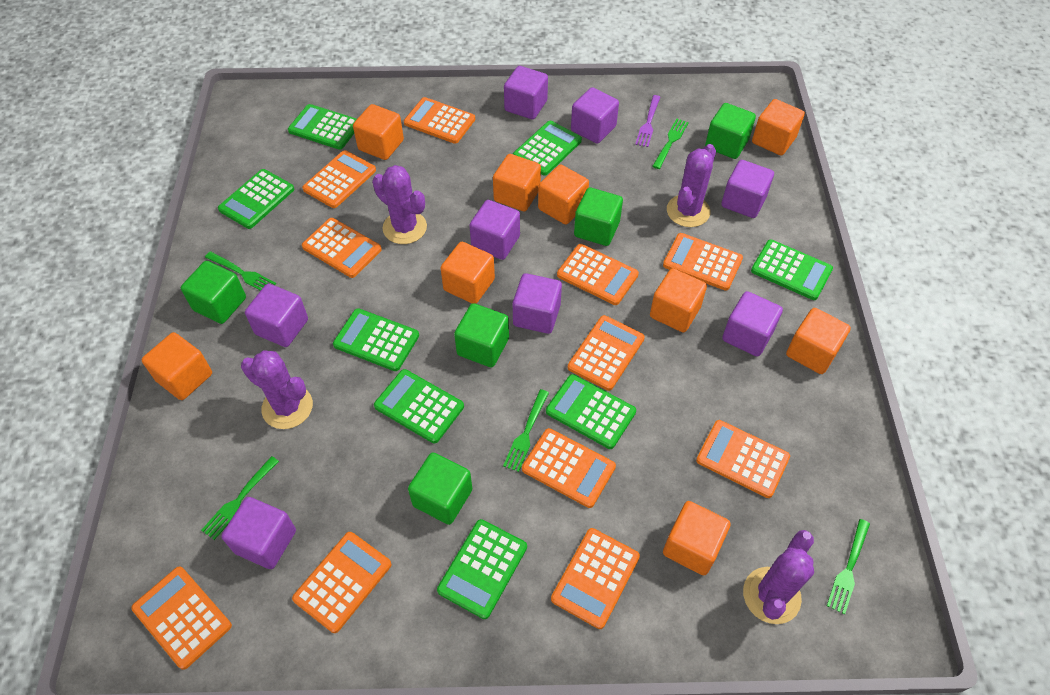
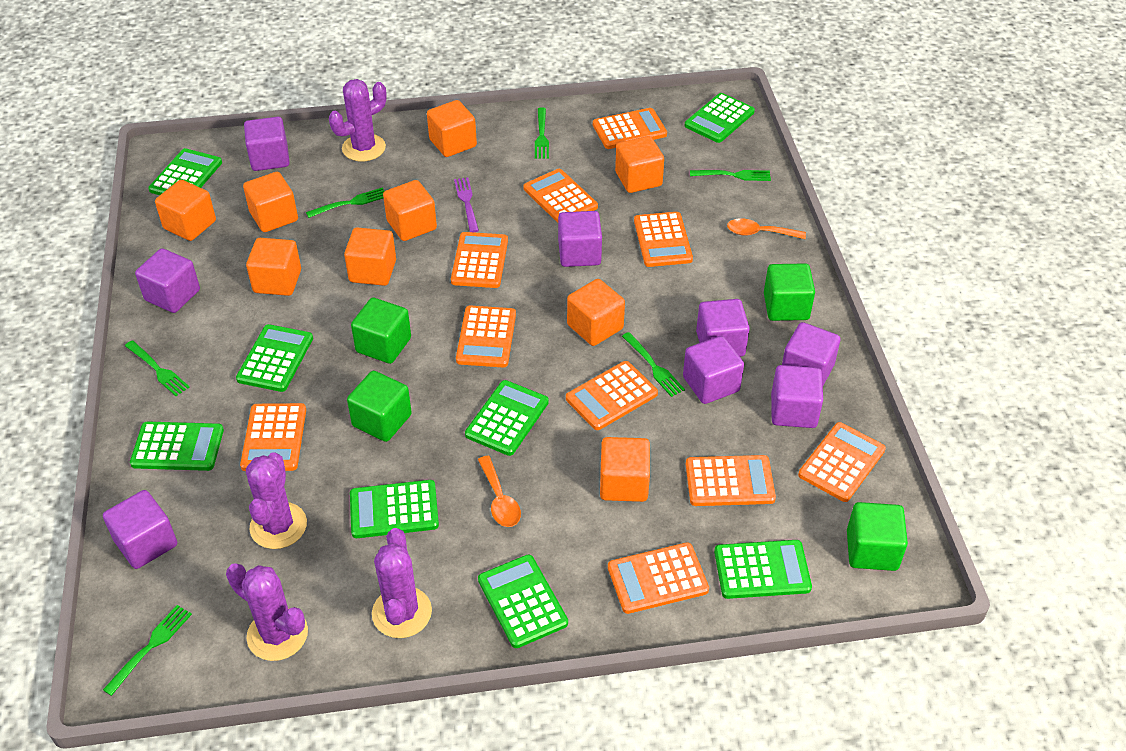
green cube: [181,261,246,324] [408,453,472,525] [454,303,509,367] [574,187,623,246] [705,103,756,159] = 5 -> [347,371,412,442] [351,298,411,364] [764,263,815,321] [847,502,908,571] = 4
green fork: [201,456,279,540] [205,251,276,291] [503,389,549,472] [653,119,689,169] [827,519,870,614] = 5 -> [103,605,192,696] [125,340,190,396] [306,187,384,218] [535,107,549,159] [622,332,685,397] [690,170,771,181] = 6
orange calculator: [131,566,232,670] [292,532,391,633] [302,150,376,208] [302,218,382,278] [404,97,475,144] [522,428,616,508] [551,528,640,629] [557,244,639,305] [568,315,645,391] [663,233,743,291] [696,420,790,498] = 11 -> [240,403,306,471] [451,232,508,288] [456,305,516,367] [524,169,598,223] [566,361,658,430] [593,108,667,149] [608,542,709,614] [634,212,693,267] [686,455,776,506] [798,422,886,502] = 10
orange spoon: none = 0 -> [478,456,521,527] [727,218,806,239] = 2

